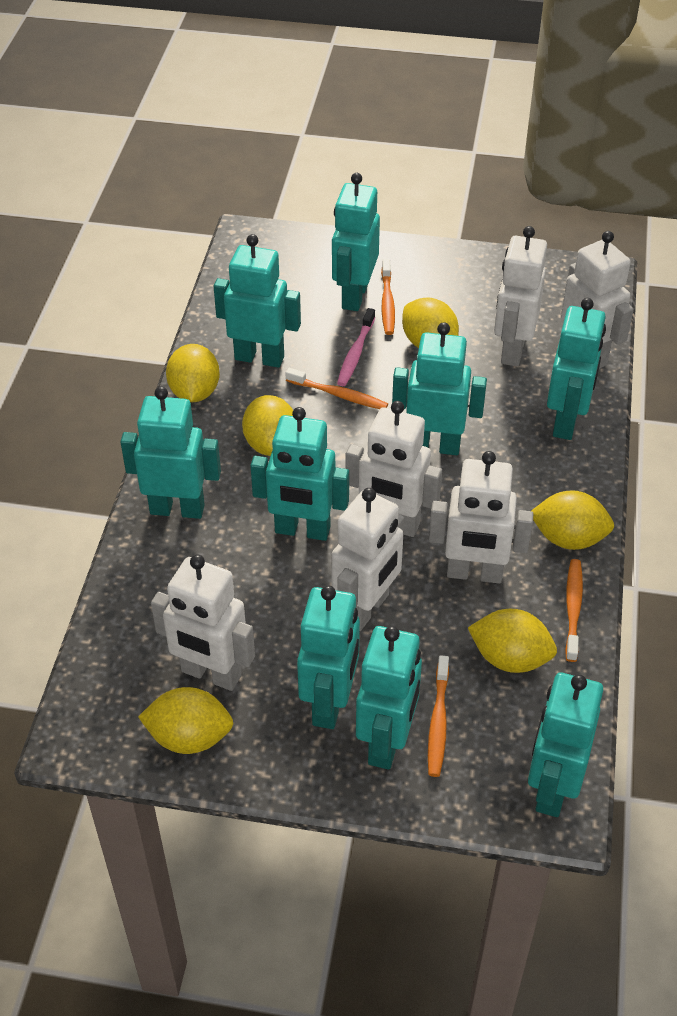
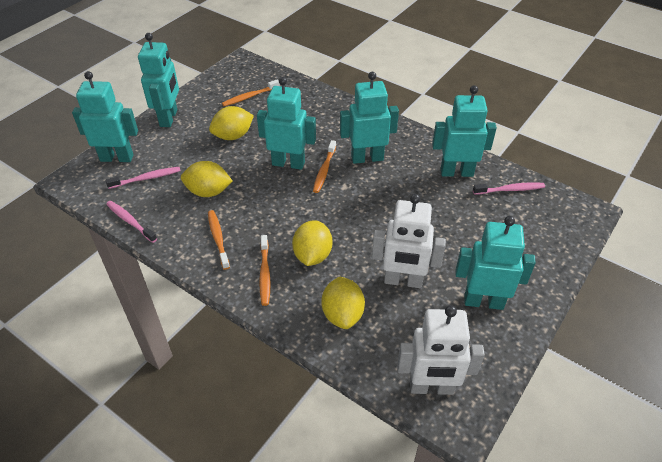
pink toothbrush: [337,308,375,386] = 1 -> [106,167,180,189] [106,201,157,243] [473,182,545,195] = 3
turquoise robot: [120,386,221,519] [214,234,301,368] [250,407,349,541] [297,585,360,729] [332,173,380,311] [356,626,422,770] [392,322,487,455] [528,673,603,817] [547,298,606,440] = 9 -> [72,71,138,162] [138,33,179,127] [257,77,316,170] [340,72,399,164] [432,85,497,177] [456,216,536,310] = 6
white robot: [151,554,255,691] [331,488,404,631] [346,401,442,537] [429,451,533,584] [494,226,547,366] [561,231,634,369] = 6 -> [372,194,446,288] [397,305,485,395] = 2
yellow lemon: [138,687,233,754] [166,344,220,402] [242,395,293,456] [402,298,459,348] [468,609,557,673] [531,490,614,550] = 6 -> [181,161,233,197] [209,106,254,140] [292,220,332,266] [321,276,365,329] = 4

